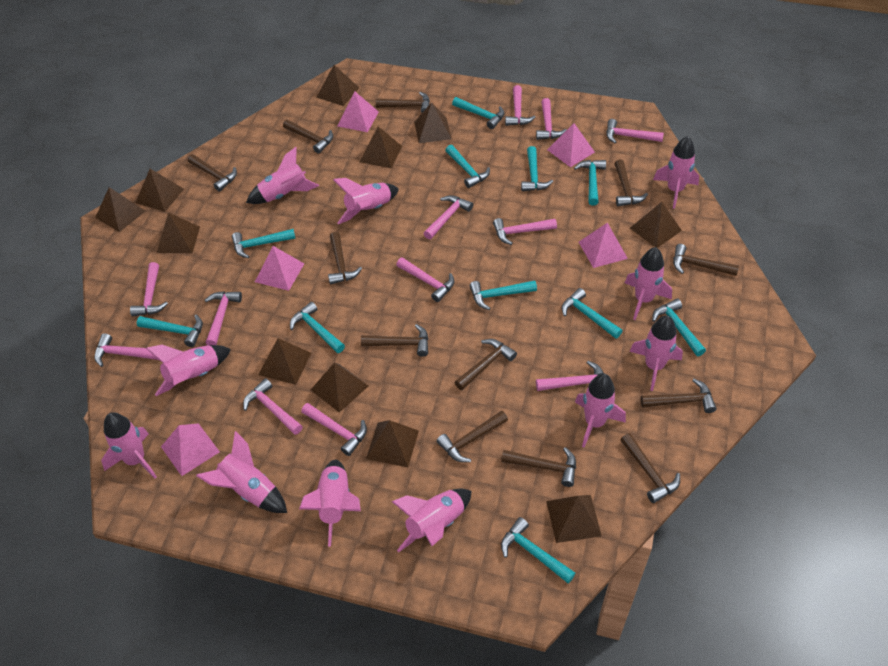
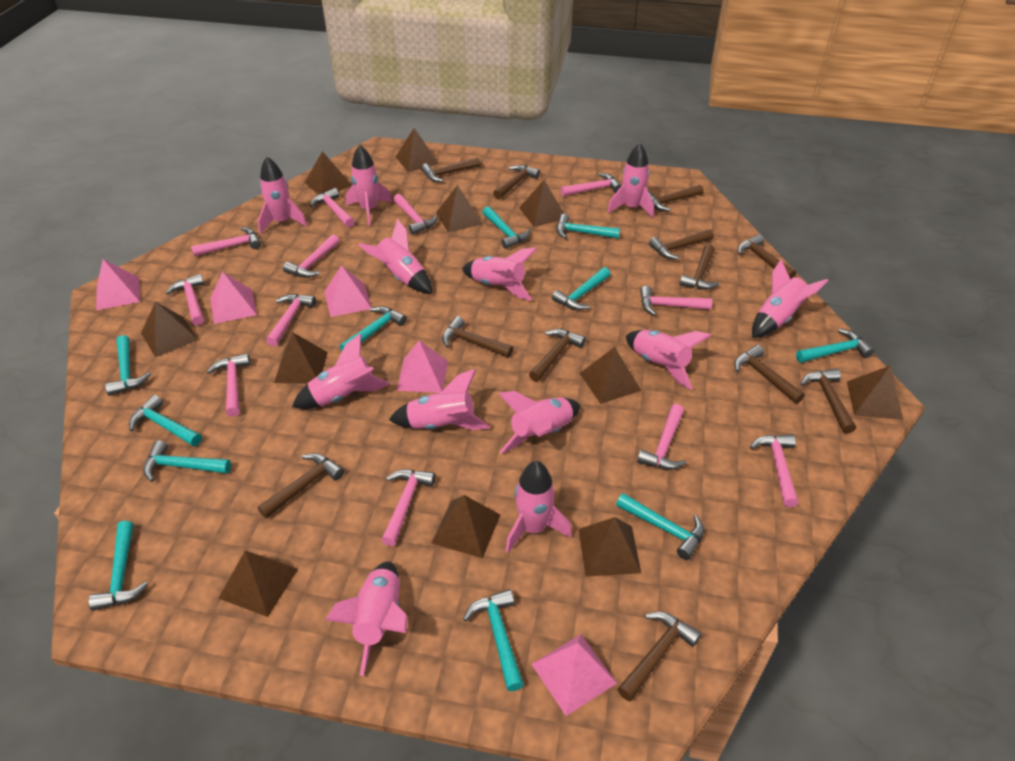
pink rocket: [101,412,157,479] [146,345,231,396] [196,431,287,513] [246,147,319,204] [299,460,361,547] [333,178,399,224] [391,489,471,552] [575,373,626,448] [625,247,672,320] [629,315,683,391] [653,136,699,209] = 11 -> [258,157,308,234] [292,333,390,409] [325,561,408,676] [346,145,392,225] [359,218,432,294] [389,369,490,430] [462,248,537,301] [498,391,580,454] [506,461,572,553] [607,143,654,219] [626,330,711,390] [752,260,828,338] = 12

